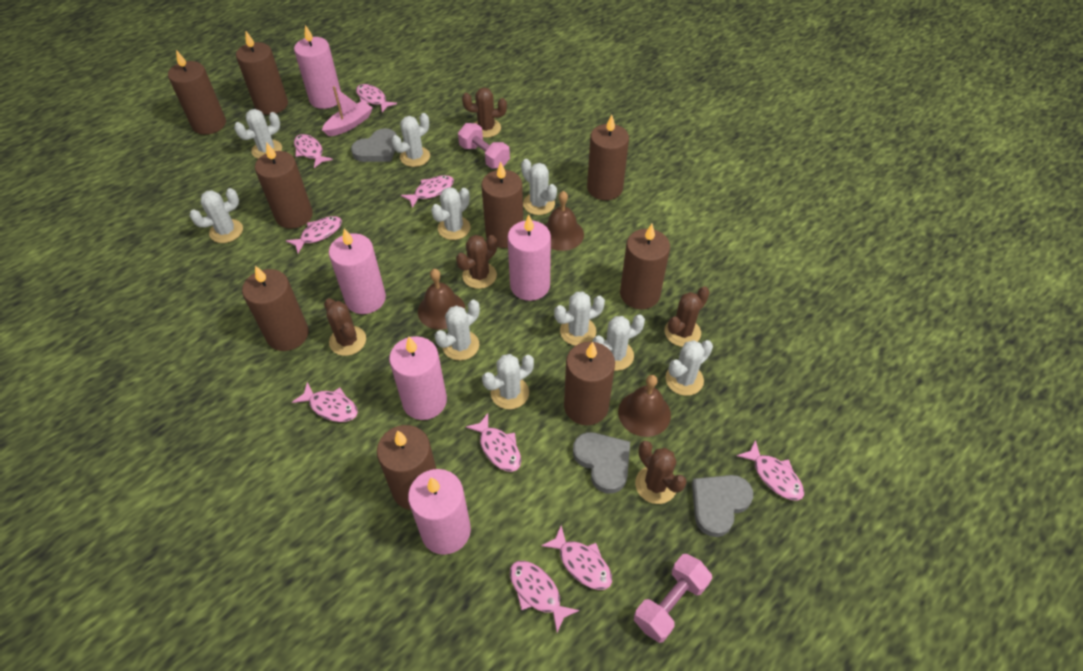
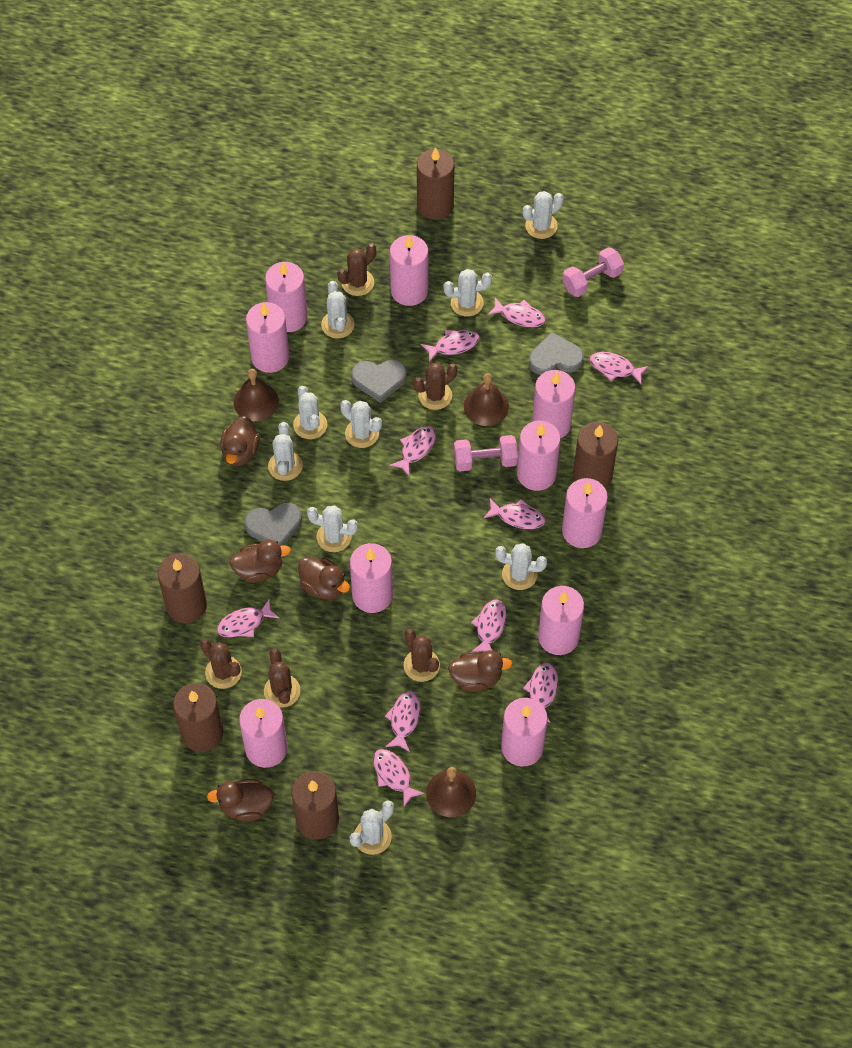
brown candle: [168,50,226,135] [236,31,288,115] [242,266,309,351] [255,143,313,229] [377,425,436,510] [481,162,523,248] [564,342,615,425] [587,115,629,200] [620,224,670,309] = 9 -> [158,554,207,623] [173,683,224,752] [291,771,339,839] [417,147,454,220] [573,422,618,488] = 5
brown duck: none = 0 -> [207,779,274,821] [220,416,260,466] [229,540,291,583] [298,557,350,600] [448,650,513,691] = 5
pink boat: [322,86,373,136] = 1 -> none = 0
pink candle: [294,25,341,109] [329,228,386,314] [389,336,447,420] [408,469,471,555] [508,215,551,301] = 5 -> [239,699,288,768] [246,302,289,373] [265,262,308,332] [350,543,393,613] [390,235,428,306] [501,698,548,767] [517,421,561,491] [532,370,576,439] [538,586,584,655] [562,478,608,548] = 10
pink fish: [286,216,342,253] [292,382,358,422] [294,134,333,168] [356,84,397,112] [401,175,454,208] [466,413,521,472] [510,561,579,632] [541,526,612,590] [737,440,804,501] = 9 -> [217,598,279,637] [373,749,425,807] [385,691,421,752] [390,426,436,476] [421,330,479,362] [471,600,506,652] [484,499,545,529] [487,298,545,327] [523,663,558,723] [590,352,649,384] = 10
white cactus: [189,188,243,243] [234,109,282,159] [392,113,430,167] [431,187,471,240] [435,300,480,361] [482,354,534,409] [521,159,557,215] [554,291,605,346] [593,314,645,371] [665,340,713,396] = 10 -> [268,422,303,481] [293,386,327,439] [307,505,358,552] [321,281,355,339] [340,400,382,448] [350,800,394,855] [443,269,492,317] [495,543,547,590] [523,191,564,239] = 9

